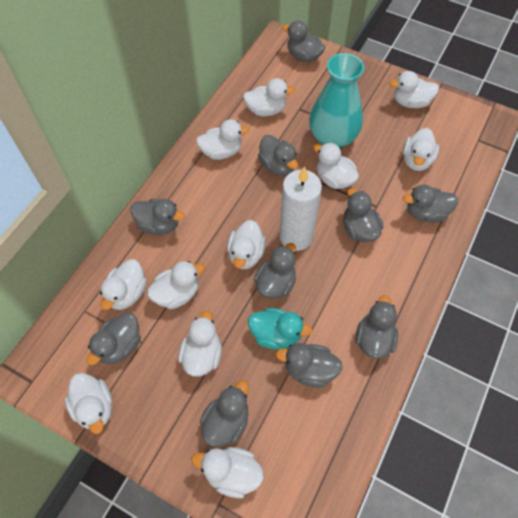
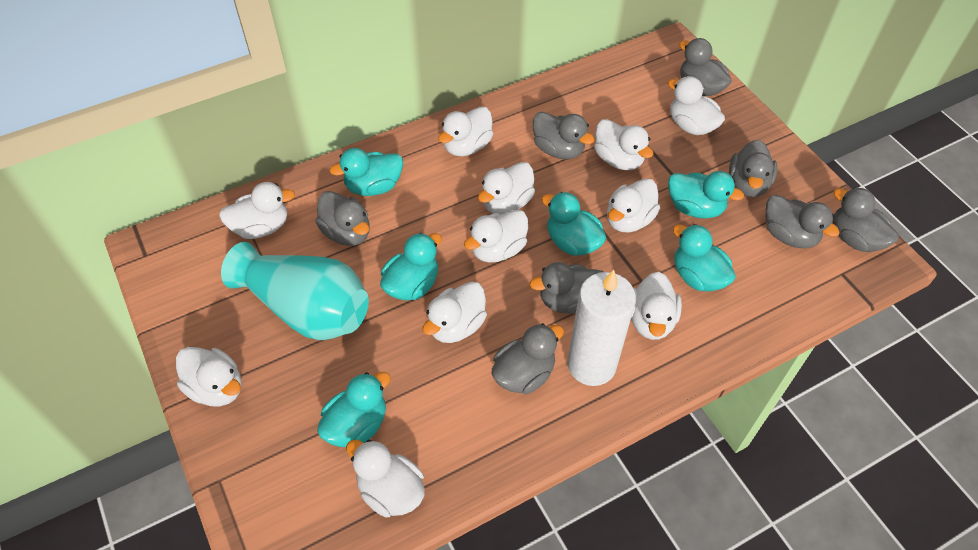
grey duck: [87,312,141,365] [130,199,185,235] [200,380,249,447] [254,243,296,299] [258,135,298,176] [276,343,343,388] [283,20,326,62] [343,188,384,242] [355,295,398,359] [403,184,458,223] = 10 -> [315,191,370,246] [492,323,564,394] [530,262,603,314] [533,112,594,159] [679,38,732,96] [729,140,778,197] [765,194,840,248] [833,187,899,252] = 8
turquoise duck: [248,308,313,349] = 1 -> [317,372,391,447] [330,148,403,196] [380,233,442,300] [542,192,606,256] [668,171,744,219] [673,224,736,292] = 6

